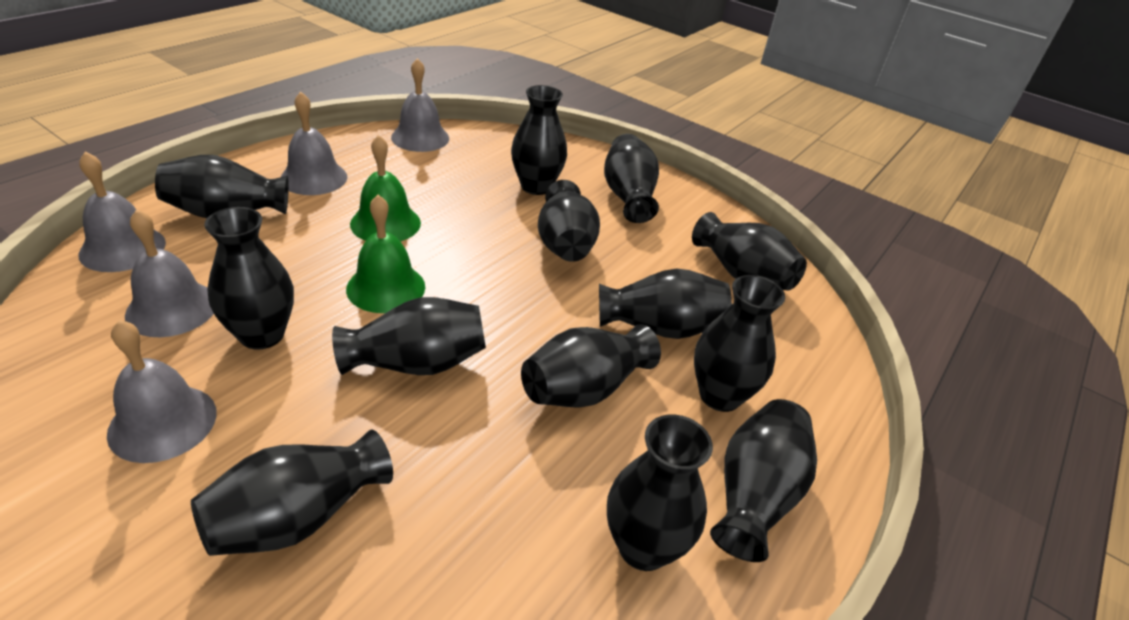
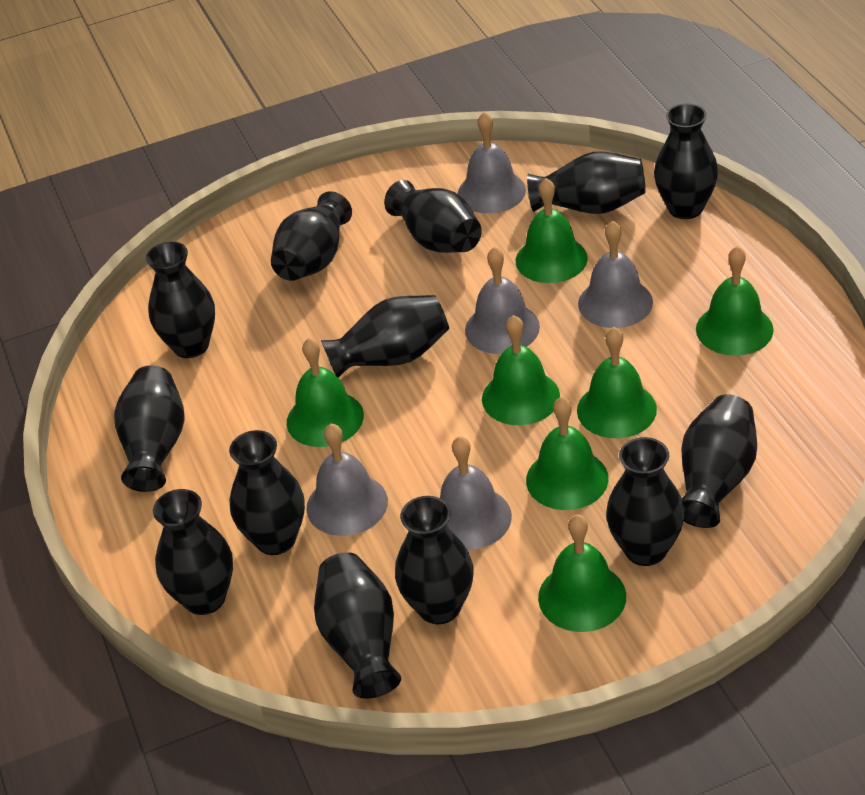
green bell: [346,195,425,313] [350,135,421,242] = 2 -> [287,338,364,447] [482,315,560,425] [516,178,588,283] [526,397,609,510] [538,514,626,632] [577,327,657,438] [696,246,774,356] = 7

